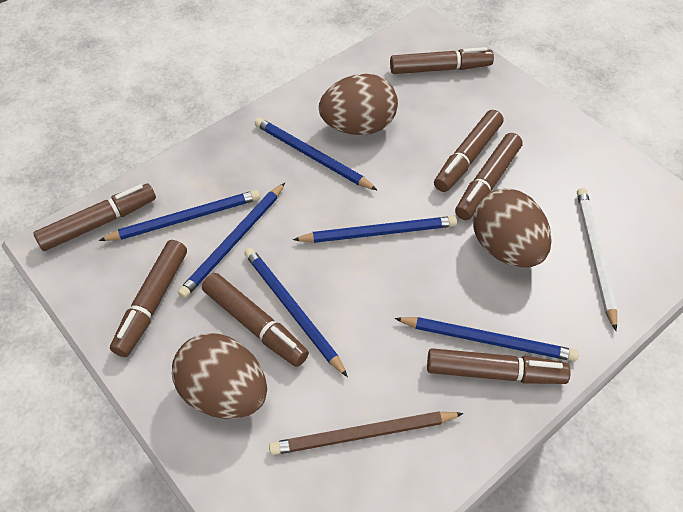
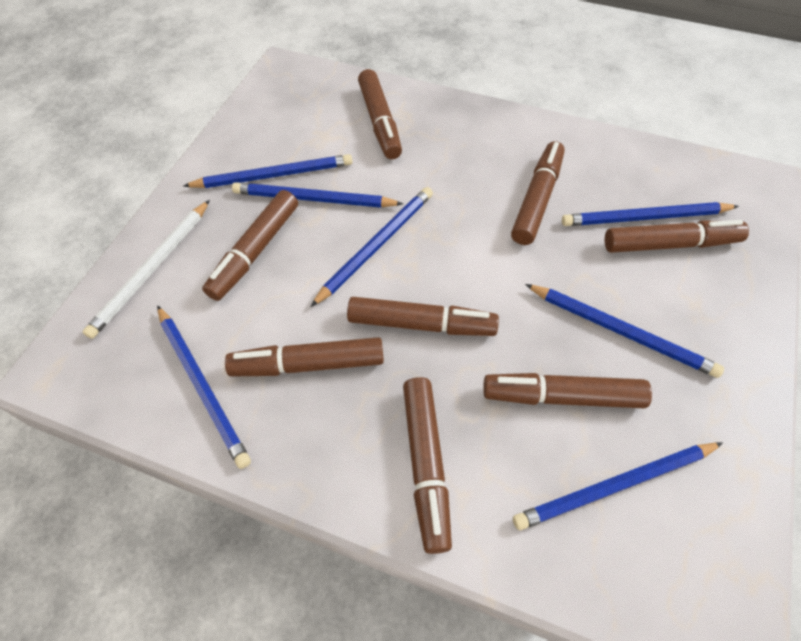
blue pencil: [99,190,260,241] [178,183,285,298] [244,248,348,377] [255,117,377,190] [293,216,457,243] [395,317,579,361] = 6 -> [157,305,251,469] [184,154,352,188] [232,182,403,208] [310,187,433,307] [513,442,723,530] [525,284,724,378] [562,202,739,226] = 7
brown egg: [172,333,267,419] [319,74,398,135] [473,188,552,267] = 3 -> none = 0
brown marker: [34,183,156,251] [110,240,187,357] [202,273,309,367] [390,47,494,74] [427,348,571,384] [434,110,504,192] [455,133,523,220] = 7 -> [202,190,298,301] [225,337,384,376] [347,297,499,336] [358,69,402,159] [403,377,452,554] [483,373,652,408] [511,141,565,245] [605,220,749,253] = 8
brown pencil: [269,411,464,455] = 1 -> none = 0

